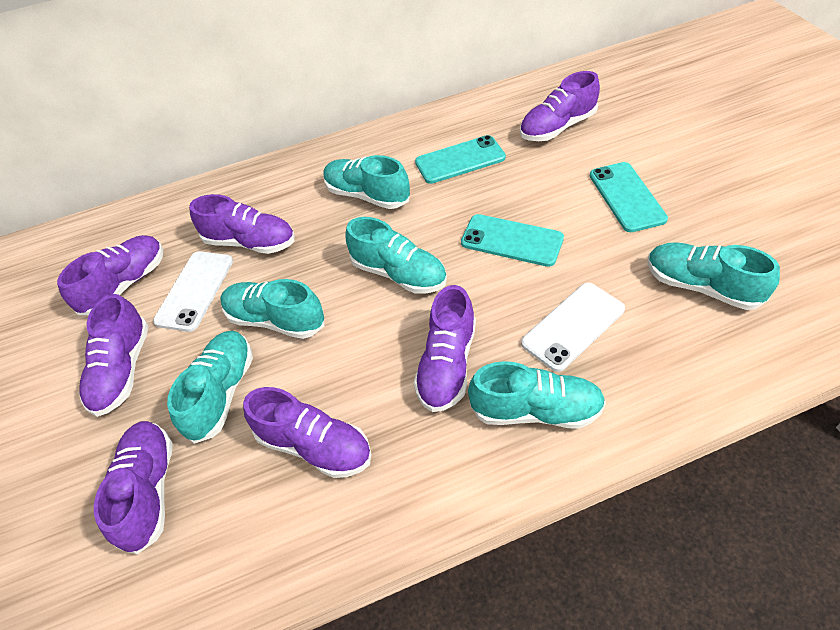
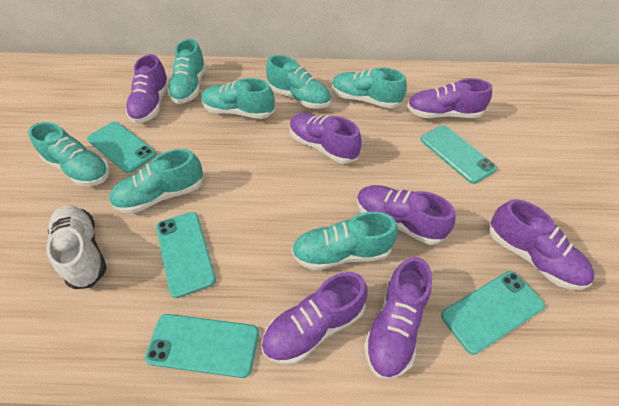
turquoise phone: [415,135,506,184] [461,214,564,267] [590,162,668,232] = 3 -> [87,122,156,173] [145,314,259,378] [156,212,216,298] [421,125,497,184] [441,271,545,355] = 5
turquoise shoe: [167,331,253,444] [220,279,325,339] [323,155,410,209] [345,217,447,294] [468,361,606,428] [648,242,780,310] = 6 -> [28,122,110,186] [109,149,204,214] [167,39,207,104] [201,78,275,119] [266,55,331,109] [291,212,398,270] [332,67,407,108] = 7
white phone: [153,251,233,332] [521,282,625,372] = 2 -> none = 0
white shoe: none = 0 -> [46,205,107,289] = 1

